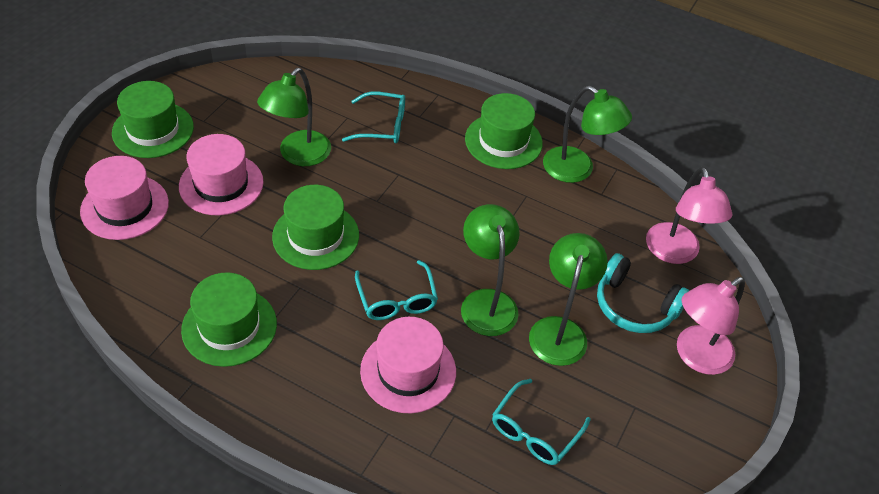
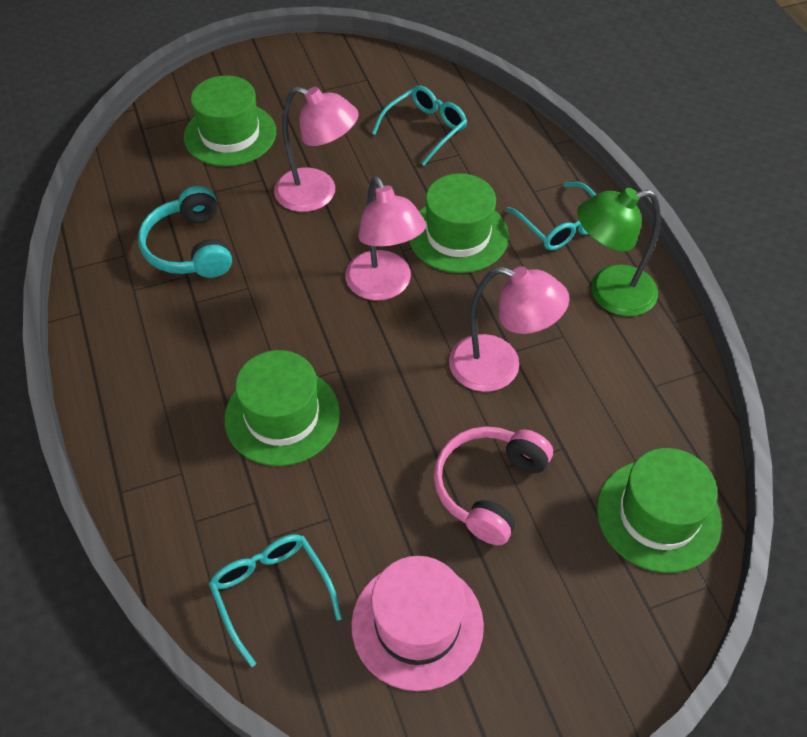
green lamp: [257,68,331,166] [461,204,520,336] [529,233,608,366] [543,86,632,183] = 4 -> [577,188,660,316] = 1
pink hat: [80,156,169,240] [179,134,264,216] [360,317,456,413] = 3 -> [351,556,484,691] = 1
pink headphones: none = 0 -> [434,426,553,545] = 1
pink lamp: [646,167,732,264] [677,277,745,375] = 2 -> [274,86,359,212] [345,176,426,301] [449,266,569,392] = 3

